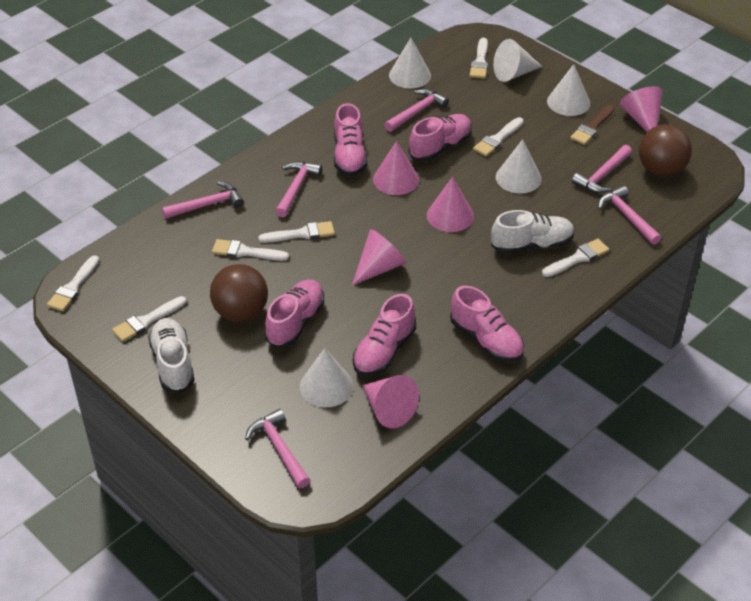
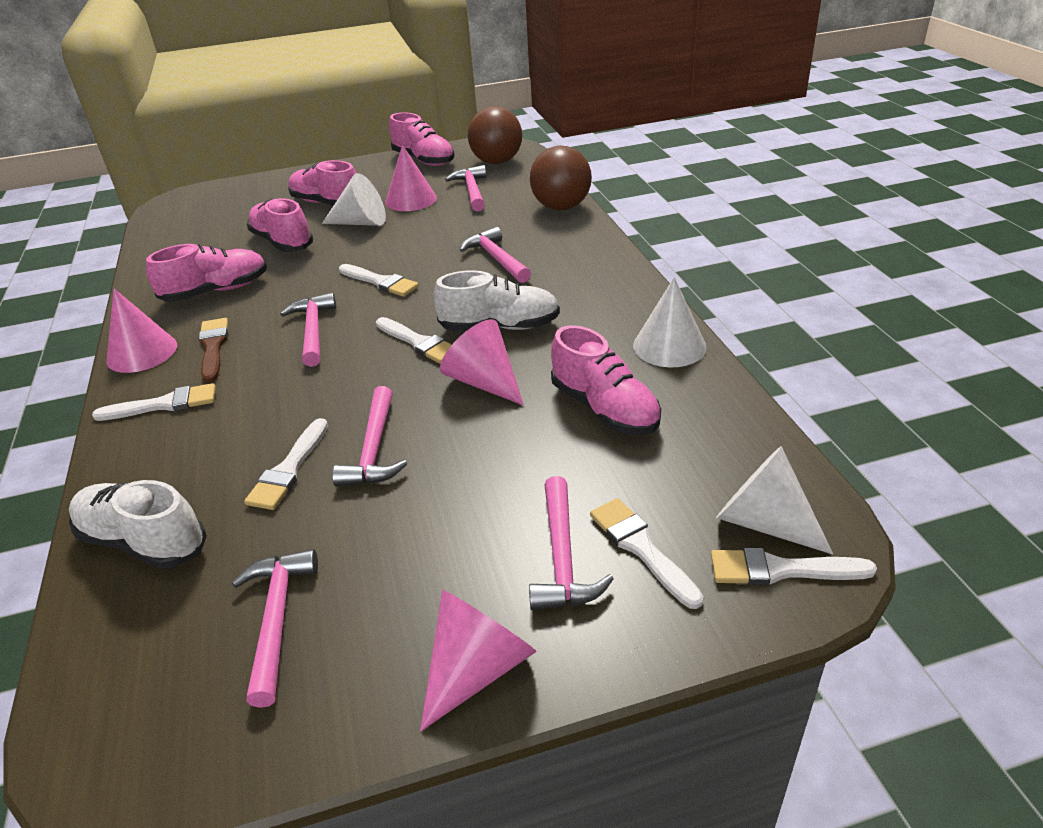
pink cone: [352,229,407,286] [362,375,419,428] [373,141,419,195] [427,177,474,232] [620,86,663,132] = 5 -> [106,289,177,373] [385,145,437,211] [420,590,537,731] [440,319,524,405] = 4
white brush: [47,255,99,311] [112,296,186,342] [212,239,289,261] [258,221,335,243] [470,38,488,79] [473,117,524,156] [542,239,609,277] = 7 -> [92,383,216,421] [244,418,328,510] [339,264,419,297] [376,317,452,364] [590,498,704,609] [711,548,877,585] = 6
white cone: [300,348,353,407] [389,38,431,88] [493,39,542,82] [496,139,542,193] [547,64,590,116] = 5 -> [322,173,386,226] [633,277,707,367] [716,446,833,555] = 3

